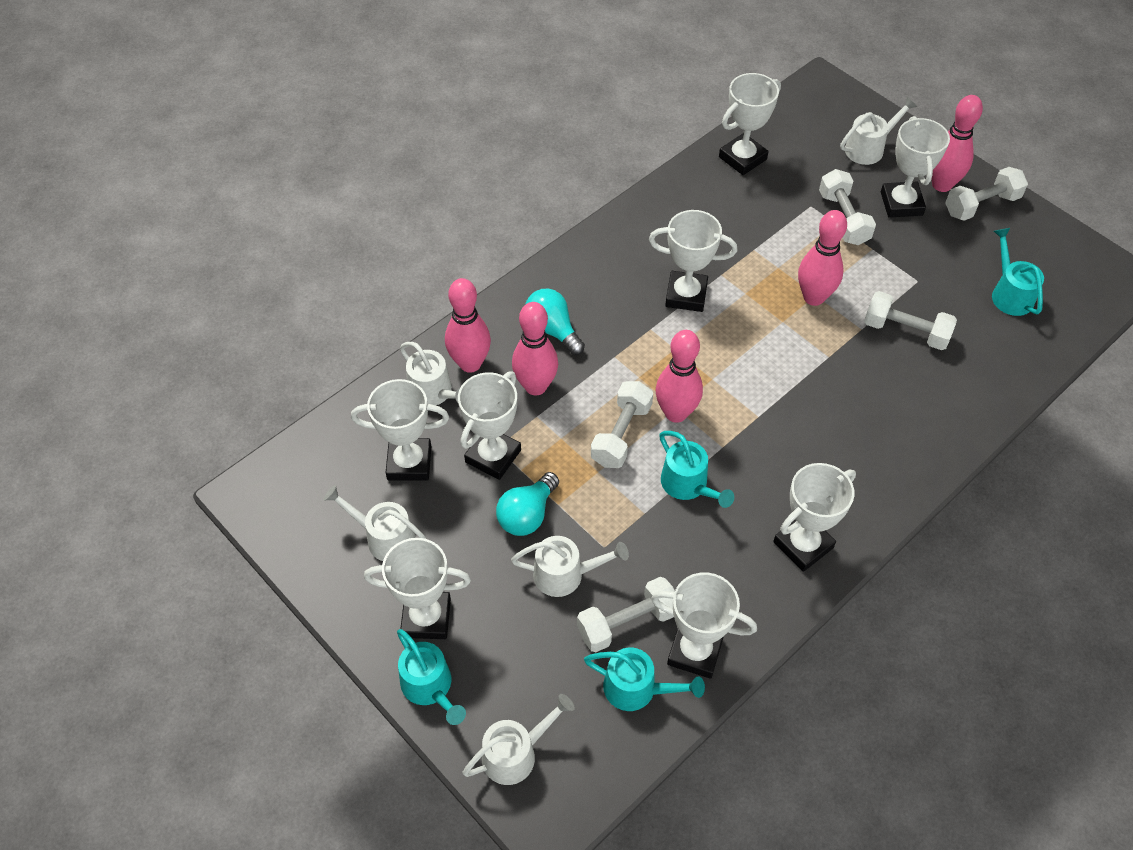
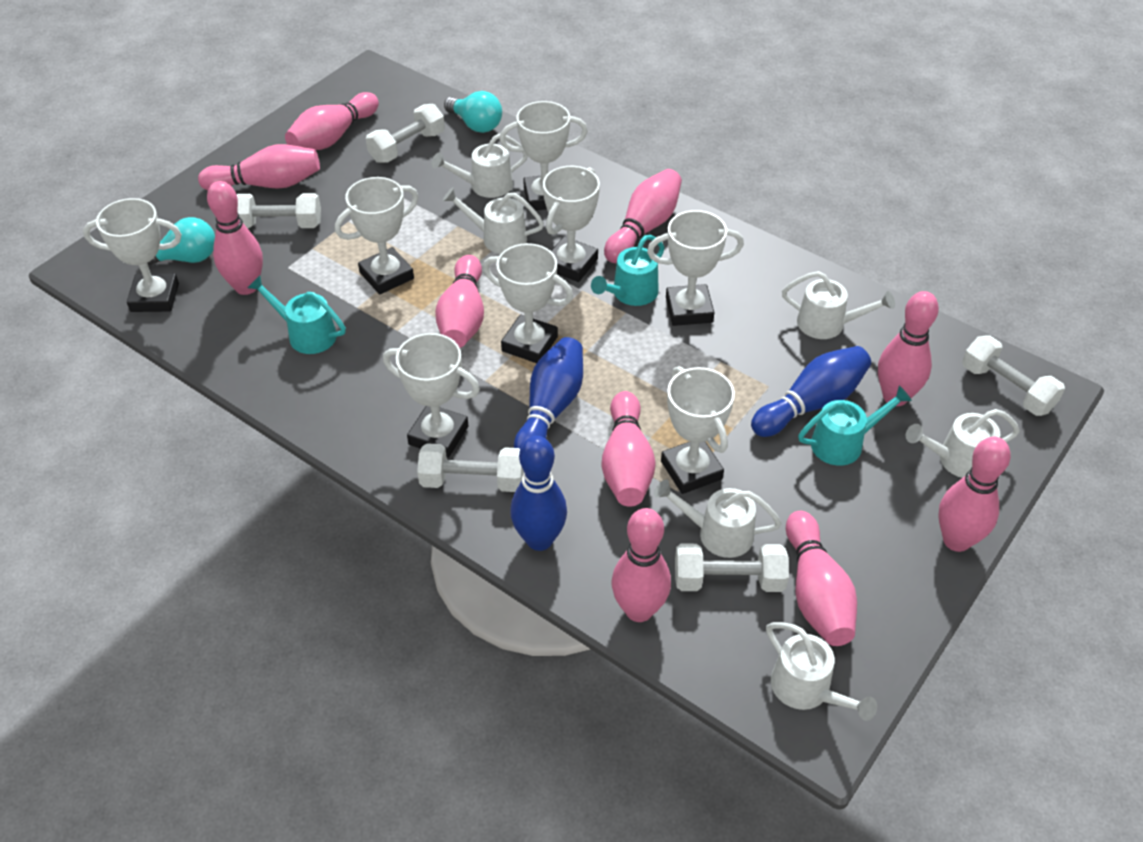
blue bowling pin: none = 0 -> [510,436,567,551] [514,337,583,448] [751,346,871,437] = 3
pink bowling pin: [445,278,491,373] [512,302,558,396] [655,330,703,423] [798,210,847,306] [931,95,983,192] = 5 -> [198,144,320,190] [207,181,263,295] [285,92,379,150] [435,255,484,348] [602,391,656,507] [604,169,682,263] [612,508,671,622] [786,511,857,646] [878,291,939,406] [938,437,1011,552] = 10
turquoise watering can: [397,629,466,725] [584,648,705,711] [659,431,734,508] [992,228,1044,316] = 4 -> [248,275,346,354] [591,235,665,306] [798,386,912,466] = 3
white watering can: [323,485,427,561] [400,342,460,405] [463,694,575,785] [511,536,629,597] [840,97,918,165] = 5 -> [432,133,528,198] [443,187,544,254] [654,479,782,558] [766,622,877,721] [782,271,895,339] [906,409,1020,478] = 6

